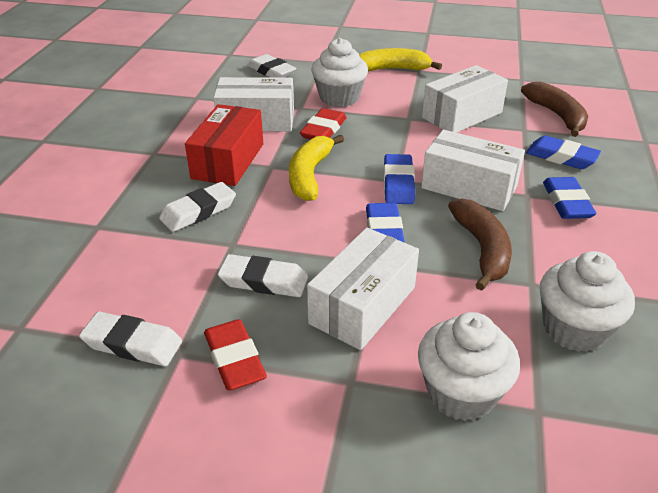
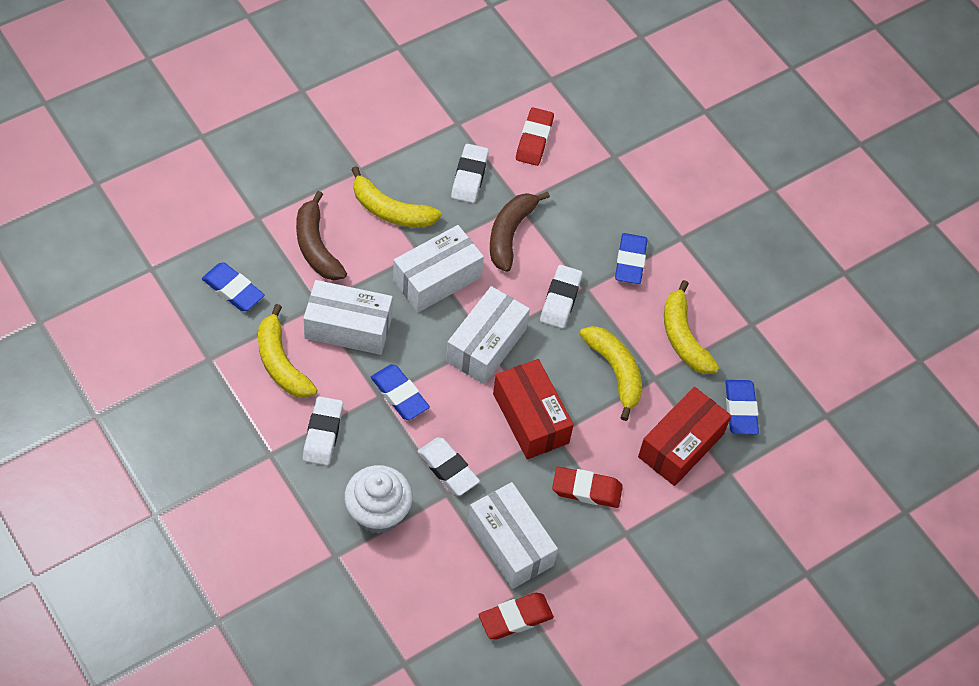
red box: [185,104,263,186] = 1 -> [493,359,574,459] [638,387,731,486] = 2
red eraser: [204,319,267,391] [300,108,347,139] = 2 -> [479,593,554,639] [516,108,554,166] [552,467,623,508] = 3
white cupcake: [311,38,368,107] [418,312,520,421] [540,251,635,352] = 3 -> [344,465,413,534] = 1
yellow banana: [289,135,344,201] [359,48,442,72] = 2 -> [258,304,318,398] [351,166,441,228] [580,326,642,421] [664,280,719,374] = 4

